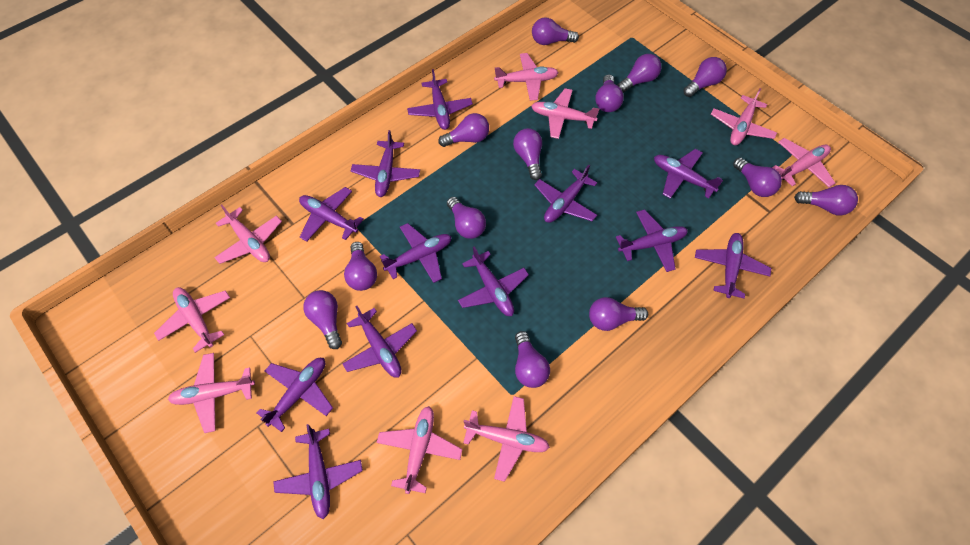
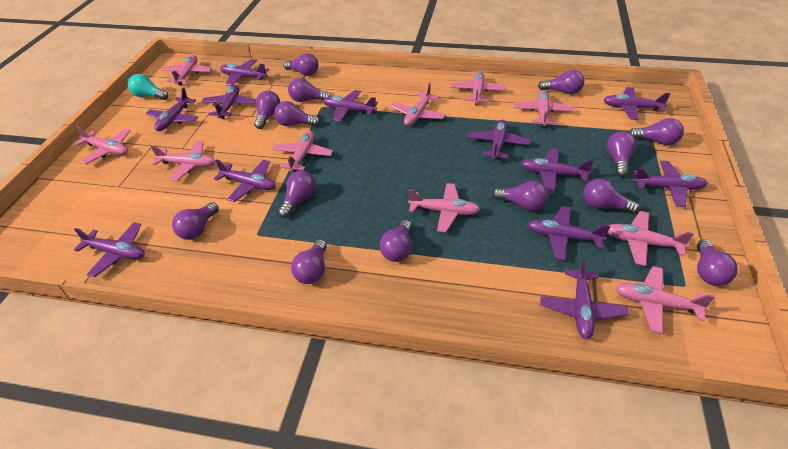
pink plane: [154,287,230,353] [168,353,255,433] [214,204,282,264] [376,406,462,494] [463,396,550,482] [494,53,559,101] [531,88,599,139] [711,88,777,145] [772,138,835,187] = 9 -> [74,126,131,164] [151,141,215,181] [162,55,212,85] [272,131,333,172] [390,83,446,126] [408,183,480,233] [450,71,506,105] [514,90,573,127] [607,211,694,266] [616,266,715,334] = 10
purple light bulb: [303,290,342,349] [344,242,377,291] [438,113,489,147] [447,197,486,239] [513,128,542,180] [515,331,550,388] [532,17,579,45] [589,297,648,331] [595,74,624,112] [617,54,661,93] [683,57,727,97] [733,158,782,197] [794,185,858,216] = 13 -> [172,202,219,240] [254,90,280,129] [274,101,320,126] [278,171,316,218] [284,53,318,76] [288,78,331,102] [291,239,327,284] [380,220,412,262] [492,181,548,211] [538,70,584,94] [583,178,640,214] [607,131,637,177] [629,118,684,145] [697,239,738,286] = 14
turquoise light bulb: none = 0 -> [128,74,168,100] = 1

